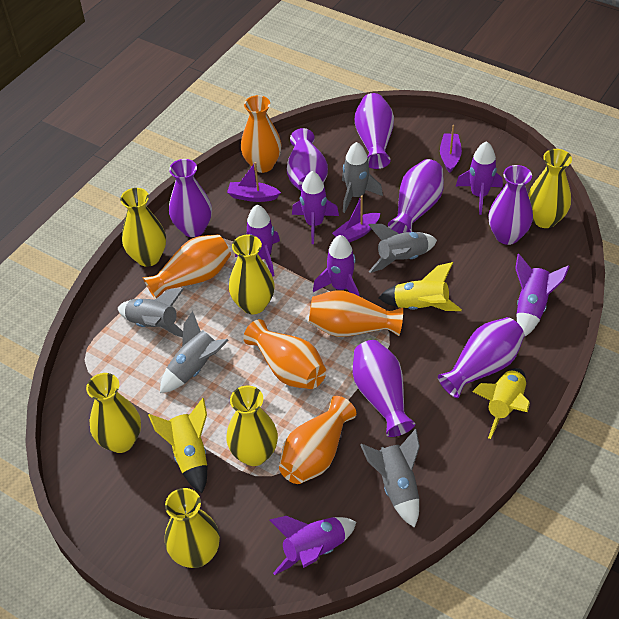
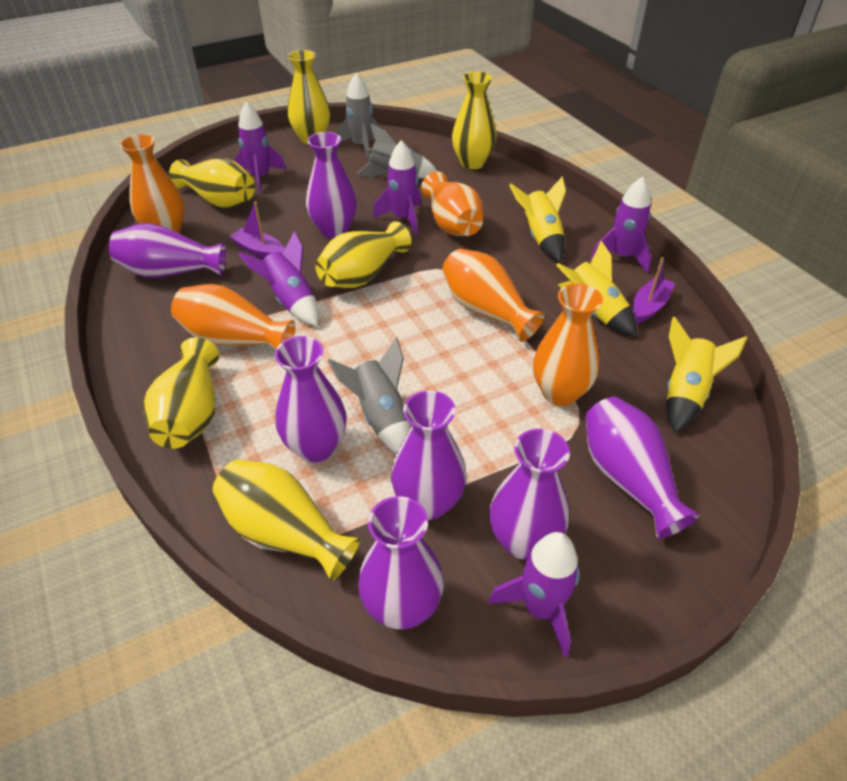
grey rocket: [117,288,184,337] [160,311,229,393] [342,142,383,213] [360,429,420,528] [368,224,437,273] = 5 -> [328,338,410,454] [336,73,379,159] [357,124,437,179] = 3
purple boat: [227,162,281,202] [332,195,380,243] [440,125,462,173] = 3 -> [229,201,285,259] [633,257,675,324] = 2
purple rocket: [235,205,280,277] [270,516,356,575] [292,171,339,244] [313,235,359,296] [456,141,503,215] [515,254,570,337] = 6 -> [235,102,286,193] [239,231,319,326] [373,140,421,235] [489,532,580,657] [590,176,651,273] = 5

